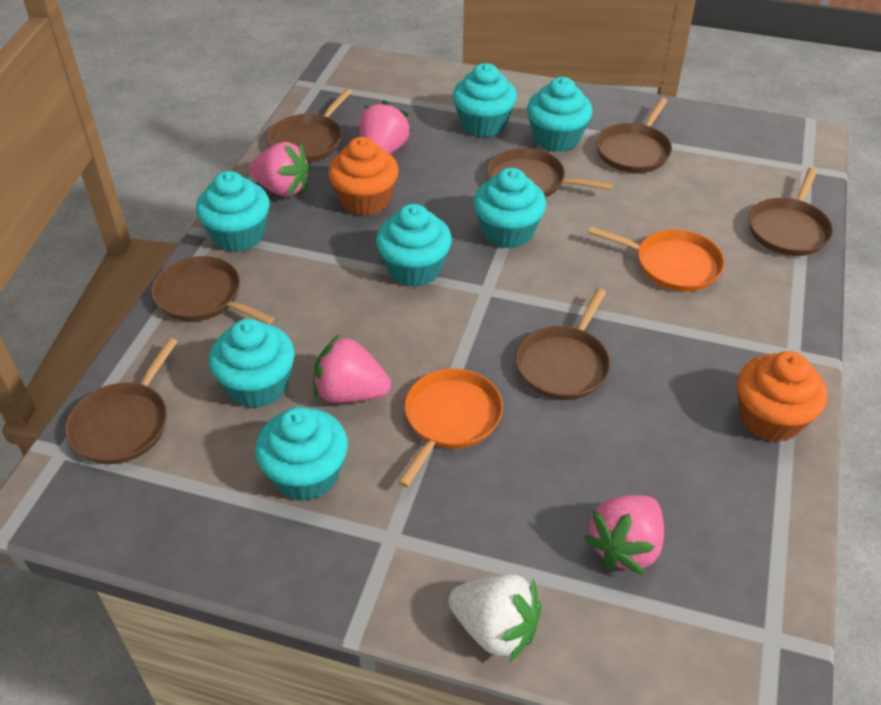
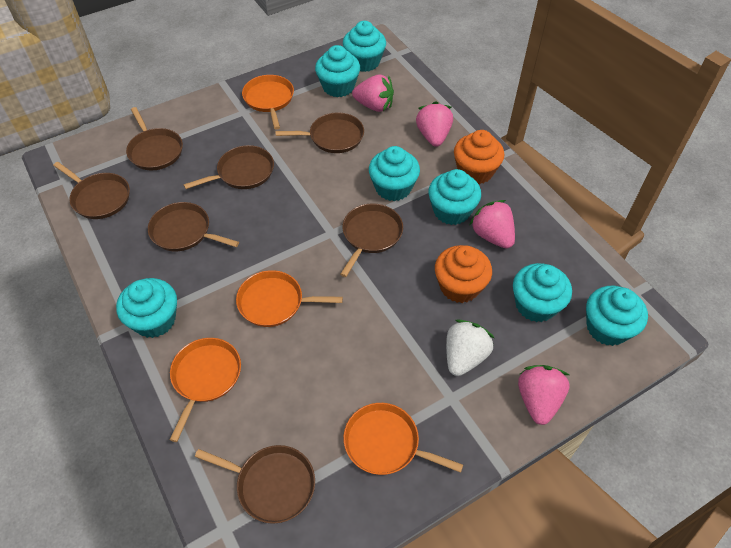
orange pan: [398,369,503,487] [588,226,725,292] = 2 -> [170,338,241,442] [236,270,343,327] [242,75,294,130] [343,403,463,475] = 4

